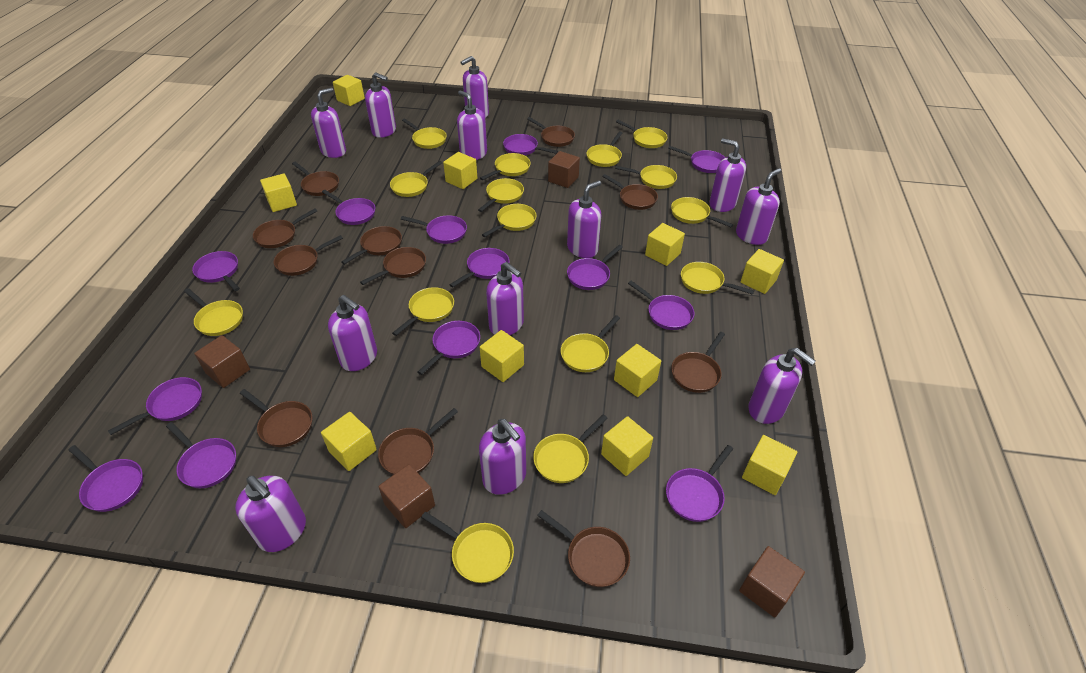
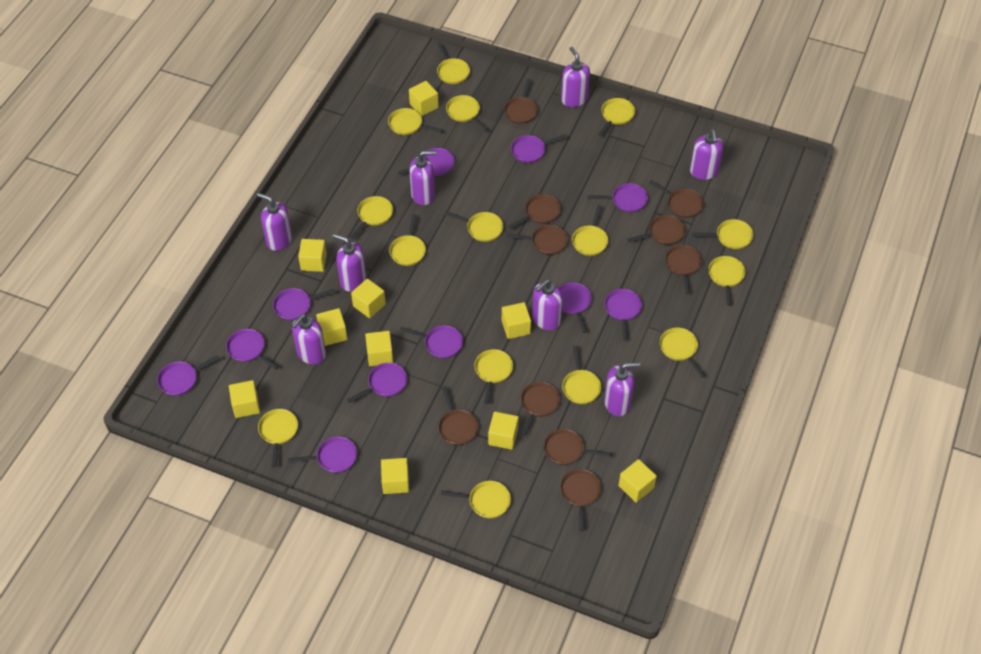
brown cube: [194,335,250,388] [378,464,435,528] [548,151,580,188] [739,546,805,617] = 4 -> none = 0
brown pan: [240,389,312,447] [253,209,317,248] [274,235,343,276] [292,162,339,196] [341,226,402,265] [360,247,426,285] [378,408,458,475] [527,117,575,147] [537,510,630,587] [602,174,658,210] [671,332,725,393] = 11 -> [438,386,478,445] [504,79,538,124] [506,225,568,255] [508,194,561,229] [521,382,560,436] [544,429,612,465] [560,469,601,531] [628,215,685,245] [649,180,704,218] [665,245,702,294] = 10
purple pan: [68,445,143,512] [108,377,202,435] [166,422,236,488] [192,251,240,291] [322,190,375,225] [401,215,467,244] [418,321,480,375] [450,248,510,288] [503,134,558,155] [567,245,623,290] [628,281,695,330] [666,445,733,522] [668,146,725,173] = 13 -> [157,355,220,396] [226,329,279,370] [273,288,335,320] [288,437,357,473] [347,363,407,403] [398,148,454,176] [400,325,463,359] [511,134,567,163] [559,282,592,333] [588,183,648,212] [604,289,642,341] = 11
purple soap dispenser: [235,476,306,552] [311,88,346,158] [328,295,377,371] [365,72,396,138] [457,90,487,160] [461,56,489,118] [479,419,526,495] [486,262,524,335] [567,180,601,258] [709,138,746,212] [736,168,781,245] [748,348,815,424] = 12 -> [257,193,292,251] [292,314,326,364] [333,234,366,291] [409,151,436,205] [532,279,563,330] [561,47,590,107] [604,362,640,416] [690,129,724,180] = 8

